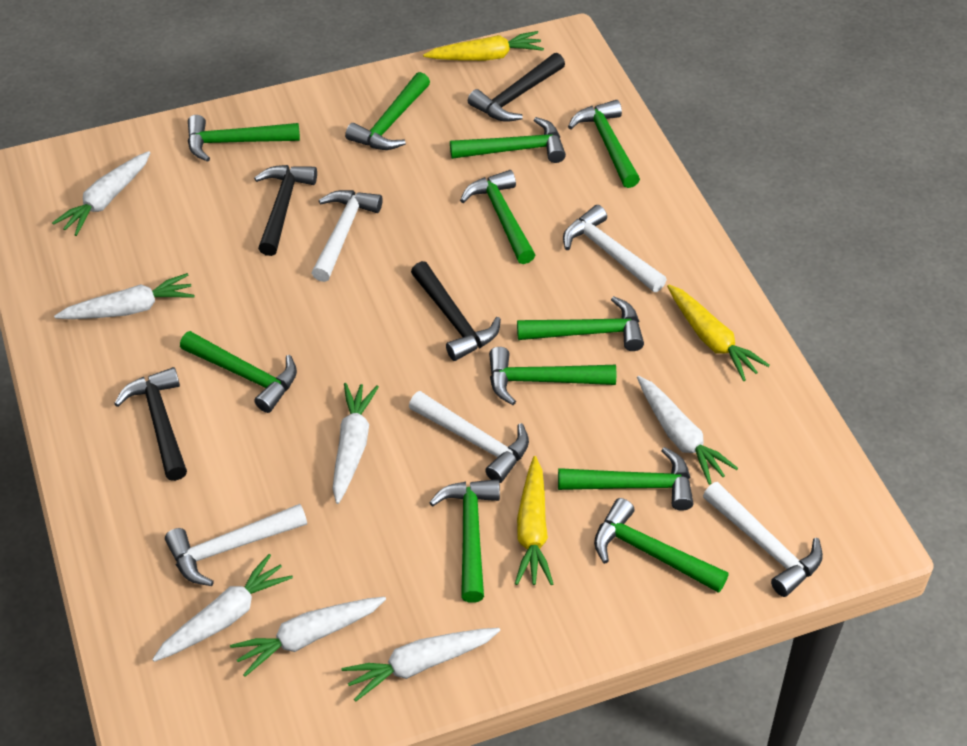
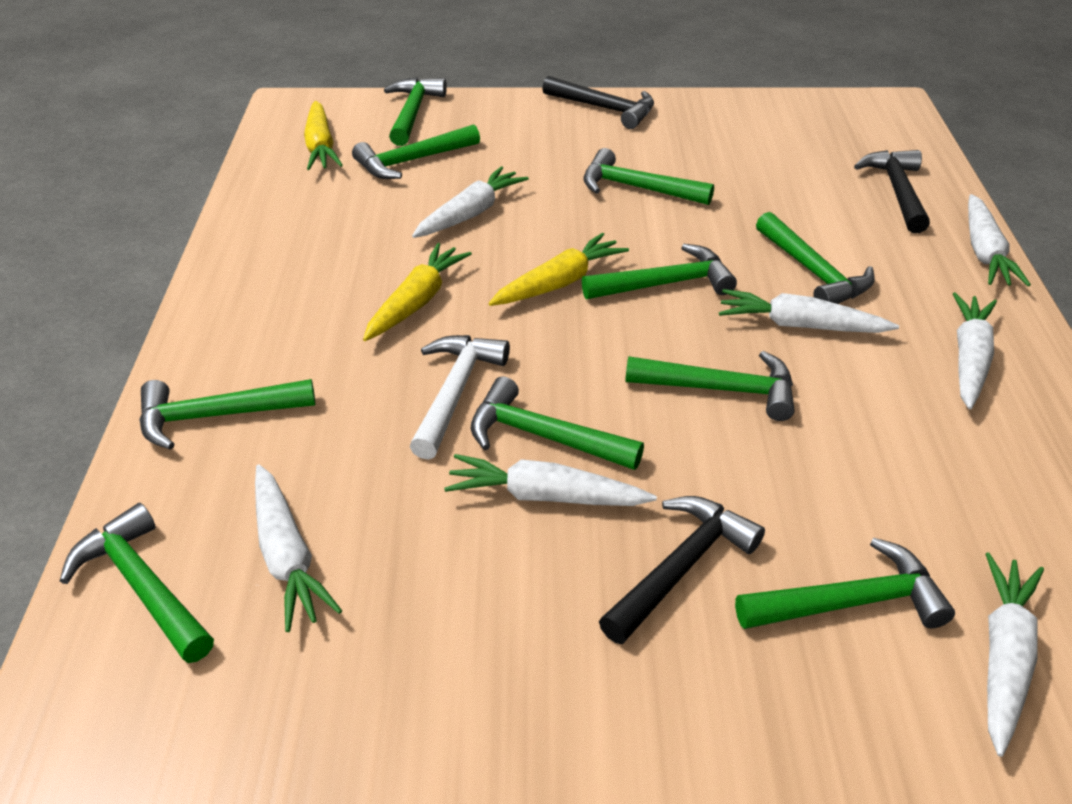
black hammer: [114,367,187,481] [254,165,317,256] [411,261,501,361] [468,53,565,122] = 4 -> [542,76,654,129] [599,496,765,644] [854,150,930,233] = 3
green hammer: [180,331,297,413] [188,115,300,162] [345,72,430,150] [429,479,500,603] [450,117,566,163] [460,170,535,264] [489,347,616,405] [517,296,644,351] [558,447,693,511] [568,100,640,188] [594,498,729,593] = 11 -> [60,503,214,663] [139,379,316,450] [352,124,480,179] [384,78,447,146] [470,376,644,470] [582,244,737,299] [583,148,714,205] [625,351,795,421] [735,537,955,629] [756,212,875,304] = 10
white hammer: [165,504,307,586] [312,190,383,282] [409,391,529,483] [563,205,667,292] [703,482,823,597] = 5 -> [409,335,510,460] = 1

